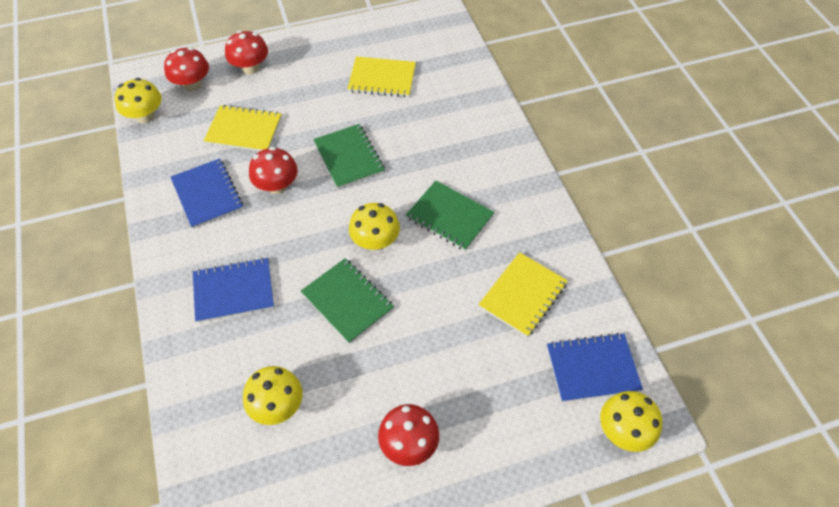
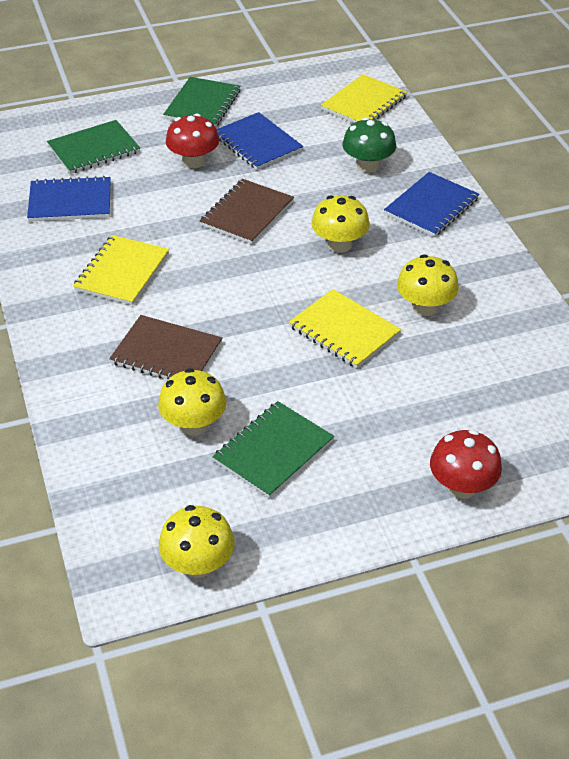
brown notebook: none = 0 -> [109,315,222,379] [200,179,294,244] = 2
green mushroom: none = 0 -> [342,117,396,173] = 1
red mushroom: [164,47,209,91] [225,31,268,74] [249,147,298,194] [378,404,439,466] = 4 -> [166,113,219,168] [430,429,502,499] = 2

